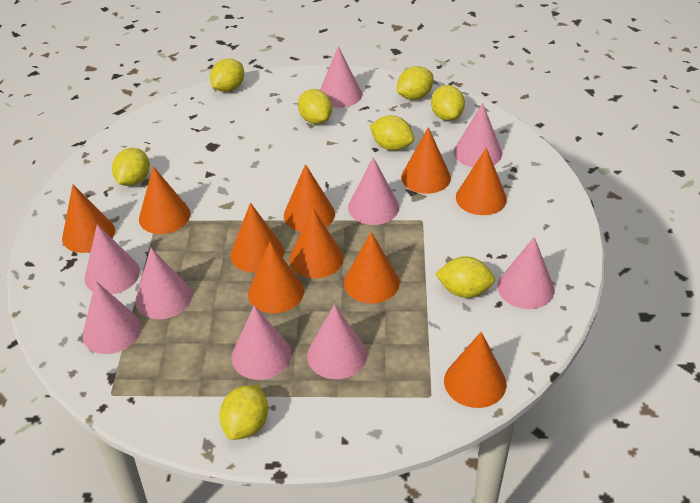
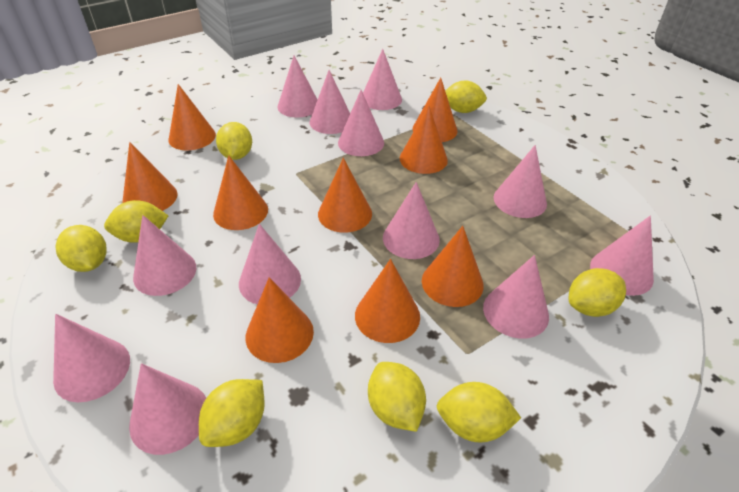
orange cone: [62,185,115,253] [139,166,190,234] [230,203,284,273] [248,242,304,313] [284,164,335,232] [289,208,344,278] [344,232,400,303] [401,127,451,194] [444,332,506,408] [456,147,507,215] = 10 -> [122,142,178,211] [169,84,216,150] [213,155,268,230] [246,277,314,363] [318,158,372,233] [355,259,420,343] [400,105,448,174] [413,78,458,142] [422,226,484,307] = 9
pink cone: [83,281,141,354] [84,224,140,295] [135,248,192,319] [232,305,292,380] [307,304,367,379] [320,46,362,108] [348,157,399,225] [454,103,502,167] [497,237,554,309] = 9 -> [53,314,130,402] [129,363,206,455] [133,215,196,296] [239,224,301,304] [278,56,318,118] [309,70,350,134] [338,90,384,156] [363,49,402,110] [383,182,440,259] [483,255,549,339] [494,145,547,218] [590,215,654,296] = 12

